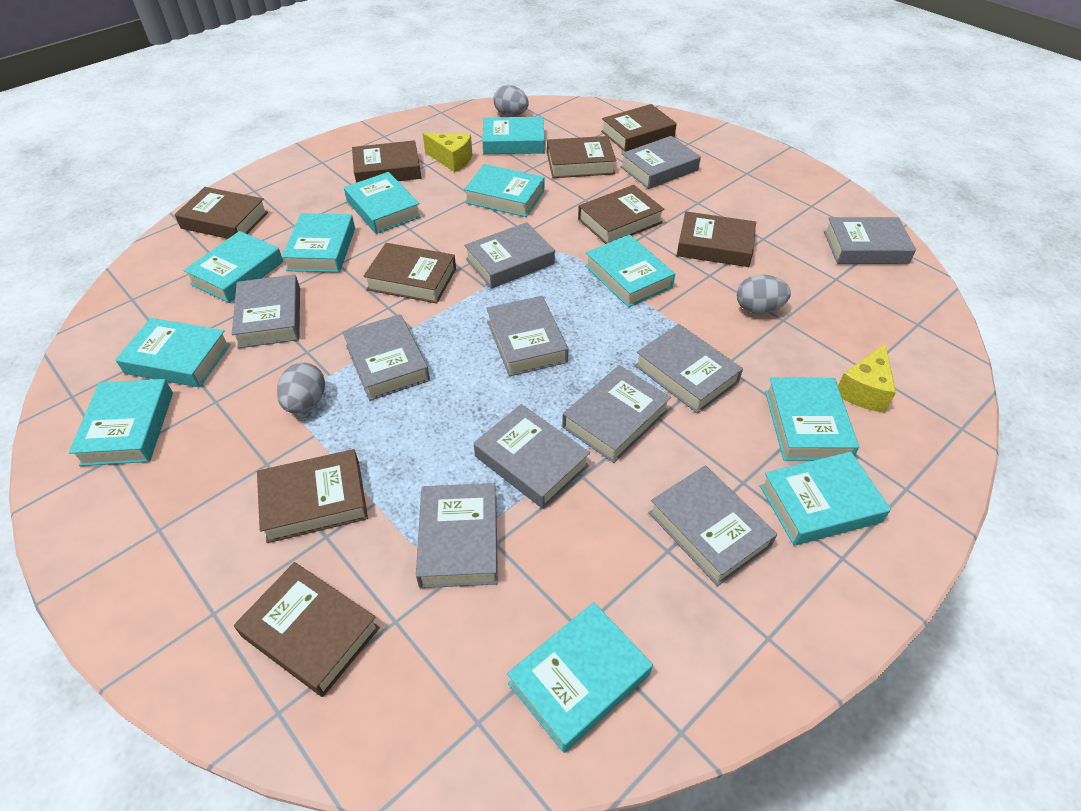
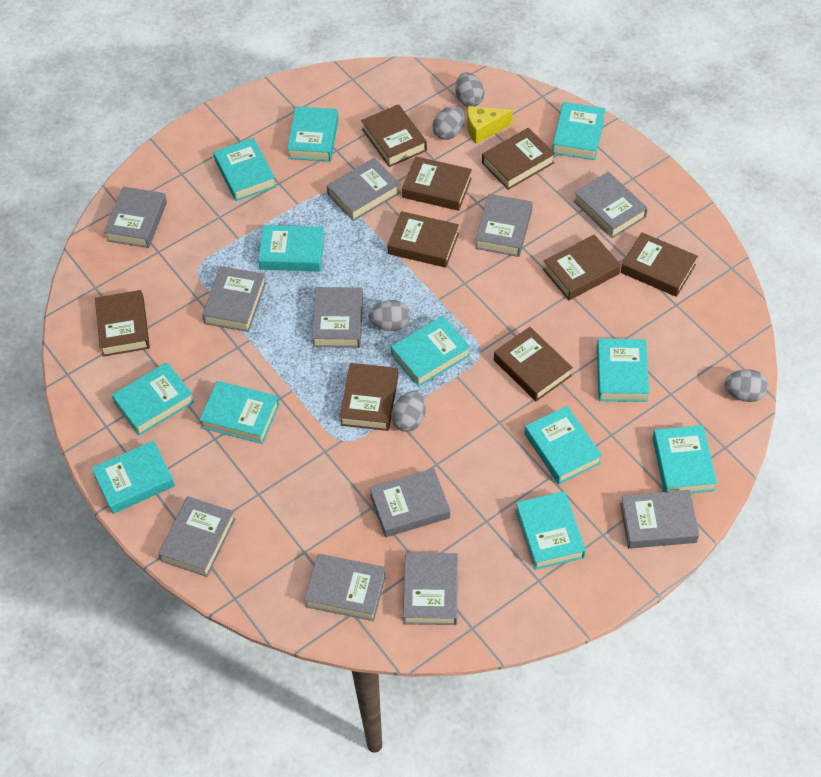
grey egg: [277,362,325,413] [493,85,529,116] [737,275,791,314] = 3 -> [368,300,410,331] [391,391,426,432] [432,106,465,140] [455,72,484,107] [724,369,768,402] = 5
turquoise book: [69,379,173,466] [115,318,231,387] [183,231,283,303] [282,213,355,273] [344,172,421,234] [464,164,544,217] [482,117,545,154] [507,602,653,753] [585,234,675,307] [760,452,891,546] [765,378,859,461] = 11 -> [92,440,175,514] [112,362,194,436] [199,381,279,444] [213,138,276,201] [258,225,325,271] [287,107,339,162] [391,316,470,387] [516,491,586,570] [524,406,602,484] [552,102,605,160] [597,338,649,402] [652,425,717,493] = 12
yellow cheese: [423,132,472,172] [838,344,896,413] = 2 -> [467,106,513,144] = 1

